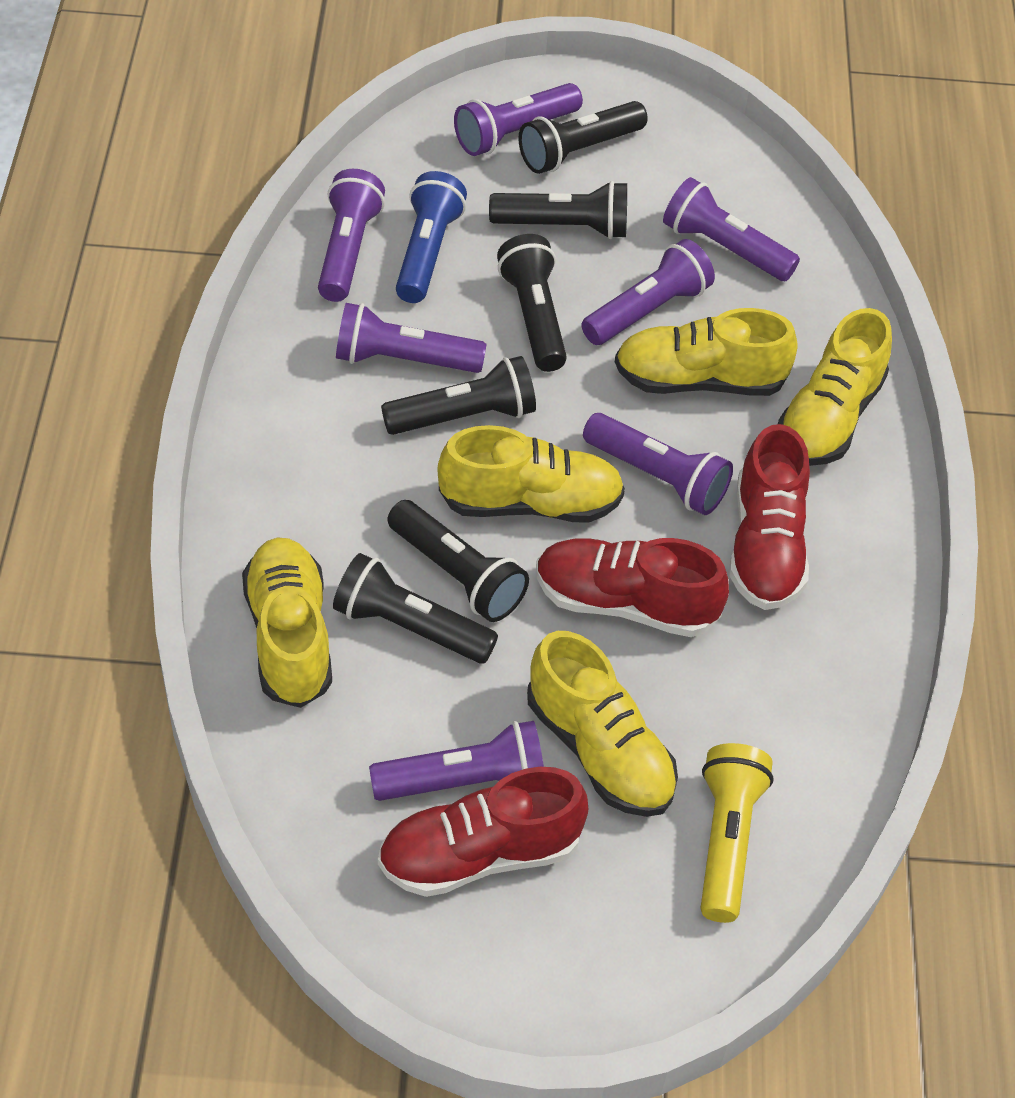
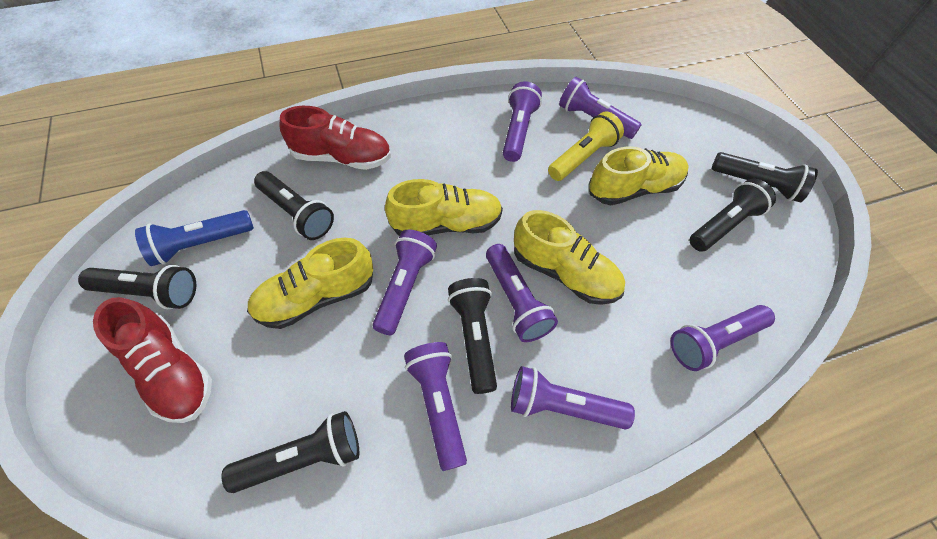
red shoe: [378,767,588,897] [536,538,729,637] [729,424,810,610] = 3 -> [93,297,212,423] [280,106,391,170] = 2
yellow shoe: [242,537,332,708] [437,425,625,523] [527,631,678,817] [615,308,798,396] [778,308,892,466] = 5 -> [247,238,373,329] [385,179,503,236] [514,210,625,305] [589,147,689,206] = 4

